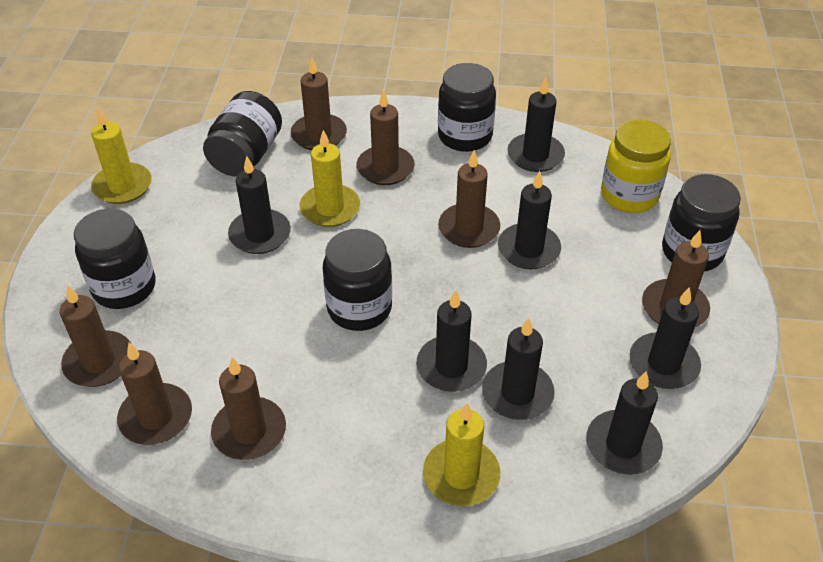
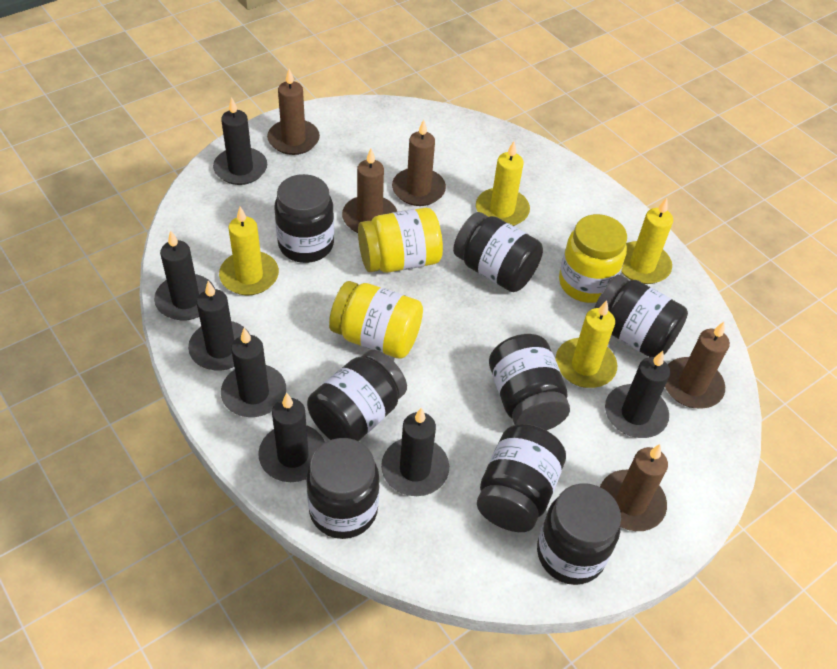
black jar: [74,209,155,309] [203,91,282,176] [323,229,392,331] [438,63,496,152] [662,174,741,271] = 5 -> [274,174,334,263] [306,438,380,539] [307,350,407,441] [453,212,543,292] [477,424,566,532] [489,334,570,431] [537,483,621,585] [594,275,688,357] = 8
brown candle: [60,285,131,387] [117,343,192,445] [211,357,286,460] [291,58,347,150] [357,90,415,185] [438,150,500,248] [642,230,710,327] = 7 -> [267,69,320,155] [342,149,397,233] [392,119,446,206] [600,444,668,531] [665,322,730,409] = 5
yellow candle: [91,108,152,204] [300,130,360,227] [423,403,500,506] = 3 -> [219,206,279,295] [476,141,530,226] [556,300,617,388] [621,198,673,284] = 4
yellow jar: [601,120,671,213] = 1 -> [329,281,423,359] [358,208,443,273] [559,214,627,303] = 3

